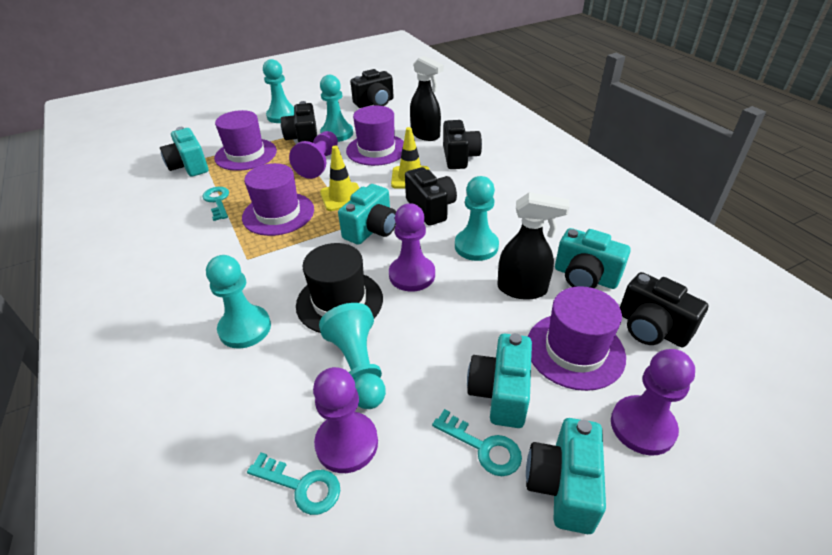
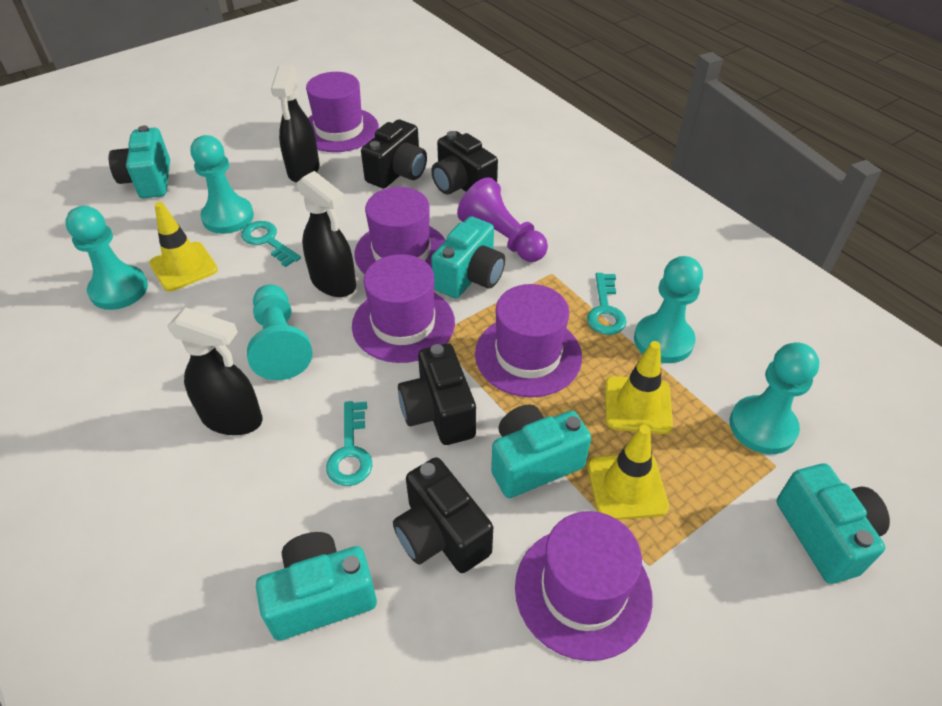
black camera: [281,101,317,143] [350,69,394,108] [405,167,457,226] [443,120,482,169] [620,272,709,347] = 5 -> [361,119,427,188] [393,457,493,573] [398,343,476,445] [431,131,498,194] = 4
black hat: [296,243,383,333] = 1 -> none = 0
black spray bottle: [410,56,444,141] [497,192,570,300] = 2 -> [167,307,262,435] [271,65,320,183] [297,171,356,297] = 3
purple hat: [214,110,277,171] [242,163,314,236] [346,106,404,166] [528,286,626,391] = 4 -> [306,72,379,152] [352,254,455,363] [354,187,446,274] [475,284,582,397] [515,511,653,661] = 5
purple pawn: [289,131,338,179] [313,367,378,473] [389,203,435,292] [611,349,695,456] = 4 -> [457,177,548,262] = 1
yellow traffic cone: [320,146,359,211] [391,127,430,189] = 2 -> [149,202,218,291] [587,425,669,520] [605,341,673,434] = 3

